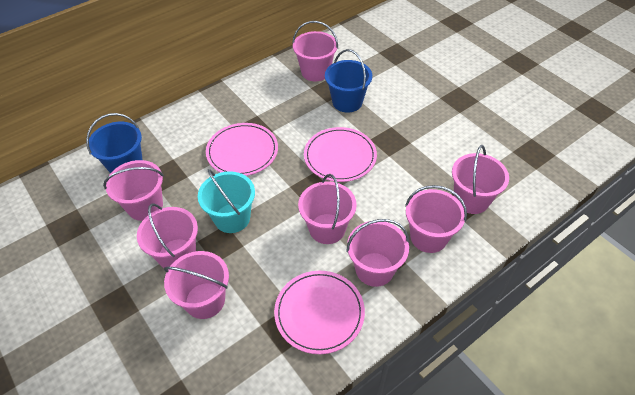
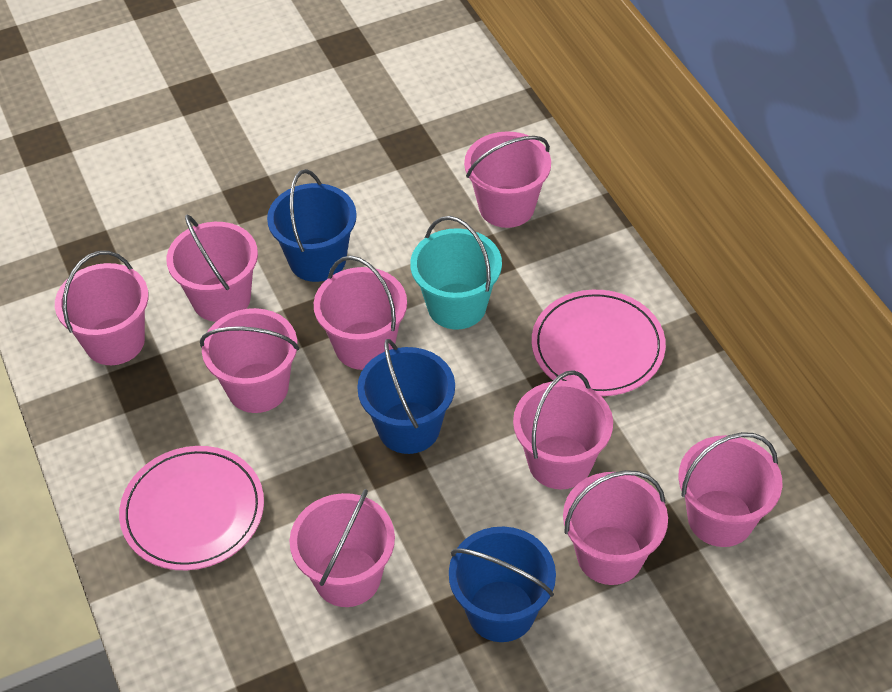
blue bucket: [86,113,143,174] [325,49,372,113] = 2 -> [267,169,357,282] [357,339,455,454] [449,527,556,642] = 3
pink bucket: [103,160,164,221] [137,203,198,268] [164,251,229,319] [292,21,338,82] [298,174,357,244] [346,219,409,287] [405,185,467,253] [452,145,509,214] = 8 -> [55,251,149,365] [166,215,258,322] [200,308,299,413] [289,489,395,607] [314,256,407,370] [464,131,551,228] [513,370,613,489] [563,470,668,585] [678,432,782,547] = 9
pink plate: [206,123,278,176] [274,271,365,354] [304,127,377,182] = 3 -> [119,446,264,570] [532,290,666,396] = 2

